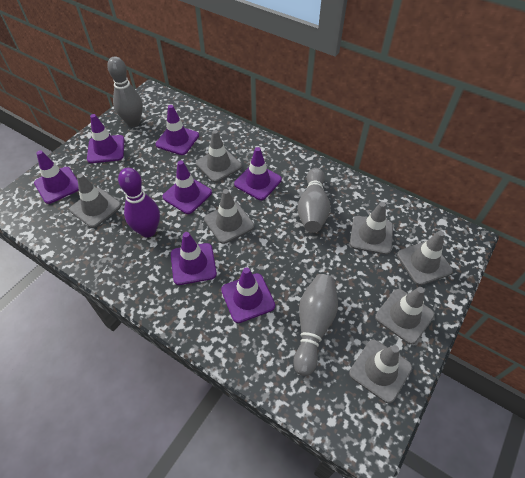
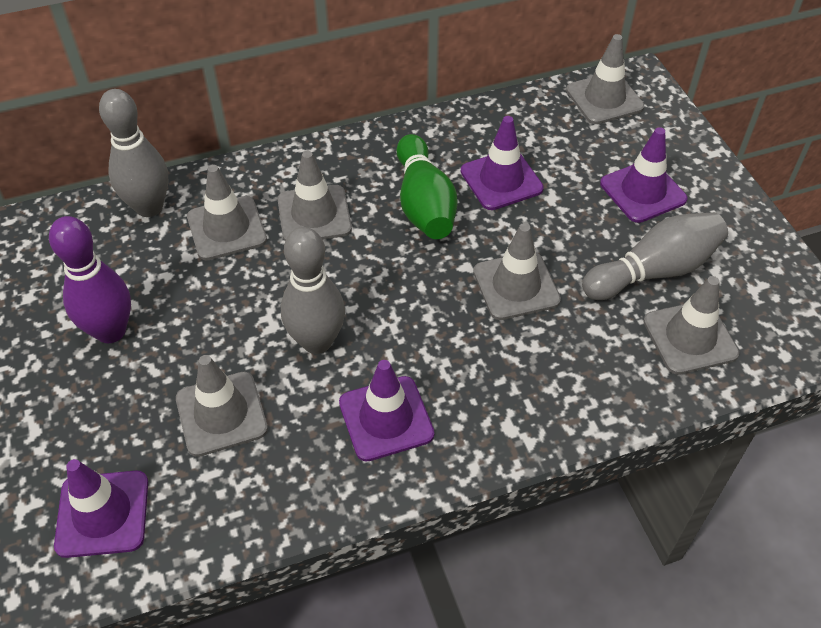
green bowling pin: none = 0 -> [396,134,457,239] = 1
grey traffic cone: [70,174,121,228] [196,130,242,182] [204,189,254,244] [349,339,412,403] [350,202,393,255] [375,287,435,344] [397,231,453,285] = 7 -> [176,355,268,457] [187,165,267,260] [278,151,352,241] [473,223,561,320] [566,34,644,124] [643,276,739,375] = 6
purple traffic cone: [34,150,79,204] [87,114,125,163] [155,105,199,155] [162,160,212,214] [171,232,217,285] [221,267,275,323] [234,147,282,200] = 7 -> [54,459,148,558] [339,360,434,462] [461,116,544,210] [600,127,688,223] = 4

